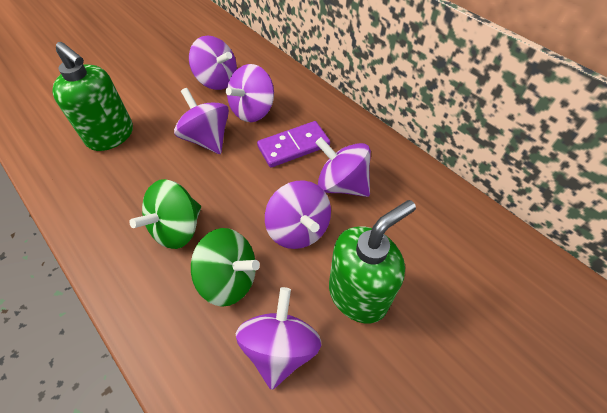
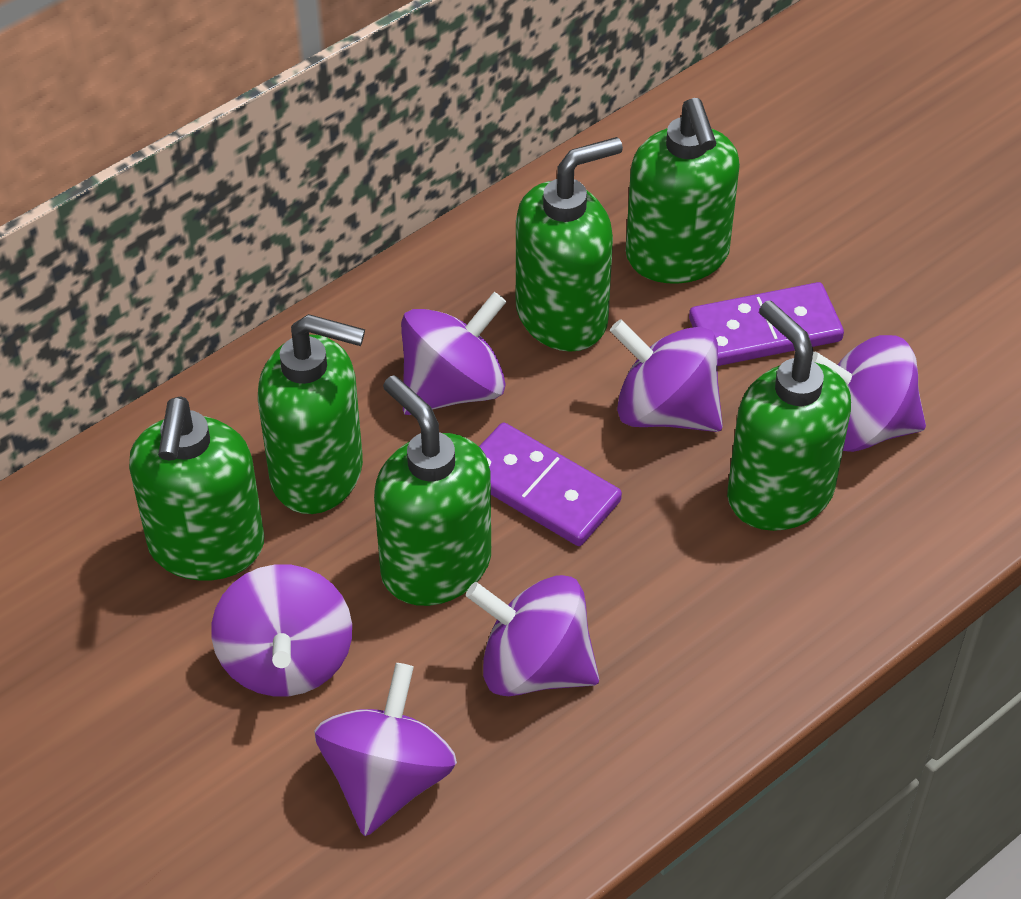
green soap dispenser: [52,42,133,151] [329,200,416,323] = 2 -> [129,396,264,581] [258,314,365,514] [374,375,491,606] [516,137,623,352] [626,98,740,284] [727,300,851,531] = 6
green spinning top: [129,179,201,249] [191,228,260,307] = 2 -> none = 0
purple domino: [257,121,330,168] = 1 -> [479,423,622,546] [689,282,844,366] = 2

